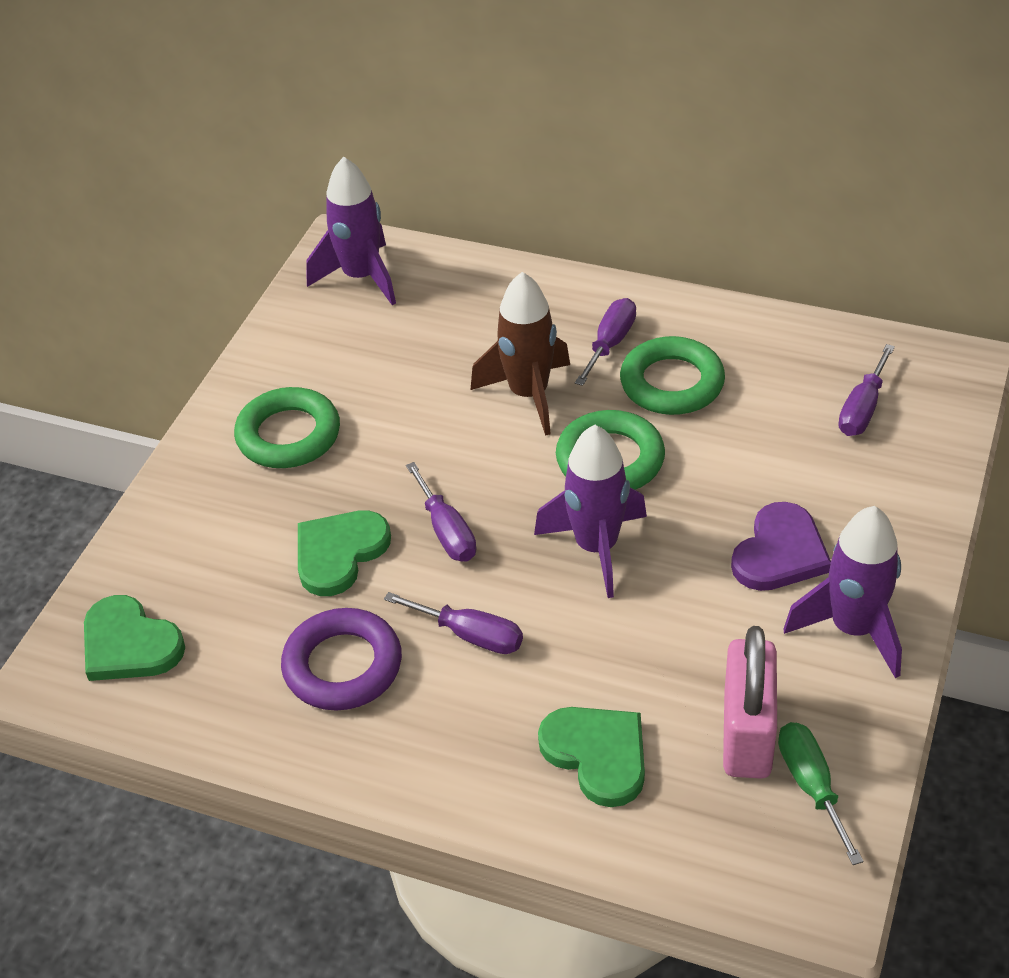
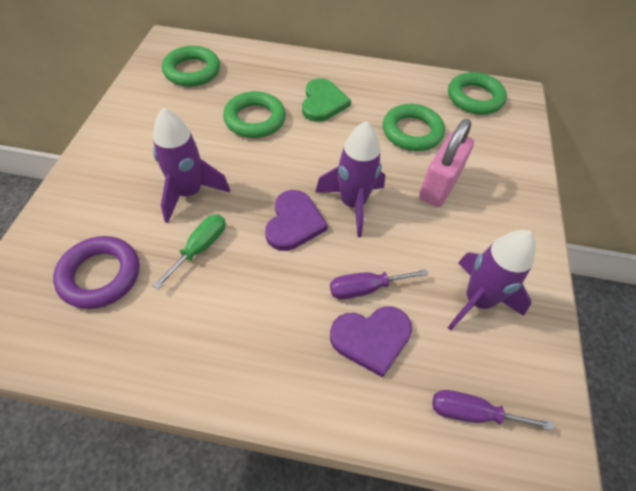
brown rocket: [470,272,570,436] = 1 -> none = 0
green heart: [84,595,185,681] [298,510,391,596] [538,707,645,807] = 3 -> [302,78,351,122] = 1
green ring: [234,387,340,468] [556,410,665,490] [620,336,725,415] = 3 -> [162,46,220,87] [223,91,286,138] [383,104,445,151] [448,72,507,115] = 4
purple heart: [731,502,831,591] = 1 -> [265,190,328,251] [330,306,412,378] = 2
purple screwdriver: [384,592,523,654] [406,462,477,561] [575,298,636,386] [838,344,895,436] = 4 -> [330,269,428,299] [432,390,554,431] = 2

